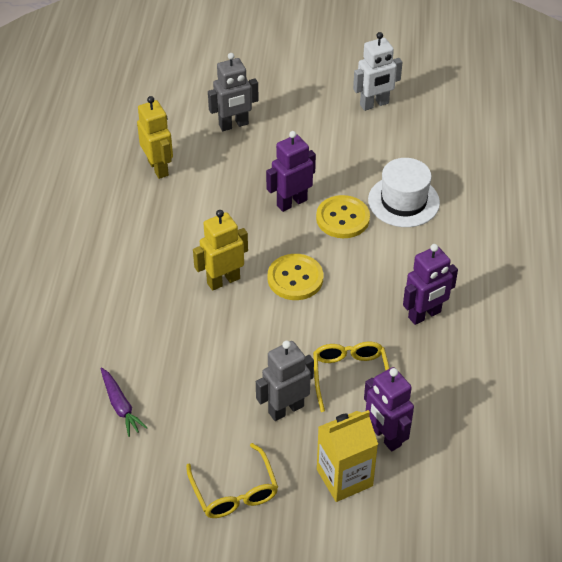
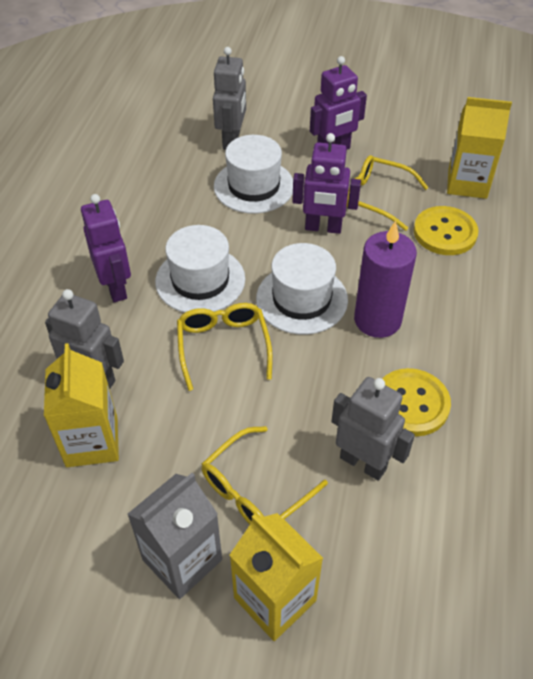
grey carton: none = 0 -> [127,473,222,599] = 1
grey robot: [208,53,259,131] [256,340,314,421] = 2 -> [45,289,124,389] [213,47,246,150] [331,377,415,481] = 3
purple candle: none = 0 -> [354,221,417,338] = 1
purple carrot: [100,367,148,437] = 1 -> none = 0
white hat: [368,158,440,227] = 1 -> [155,225,245,313] [214,135,293,214] [256,243,348,335] = 3
white robot: [353,32,402,111] = 1 -> none = 0
yellow carton: [317,410,378,502] = 1 -> [44,343,119,467] [230,513,323,641] [447,97,512,199] = 3
yellow glasses: [186,443,278,518] [313,342,390,412] = 2 -> [177,303,273,391] [202,426,328,524] [346,155,429,231] = 3
yellow robot: [137,96,173,179] [193,210,248,291] = 2 -> none = 0

